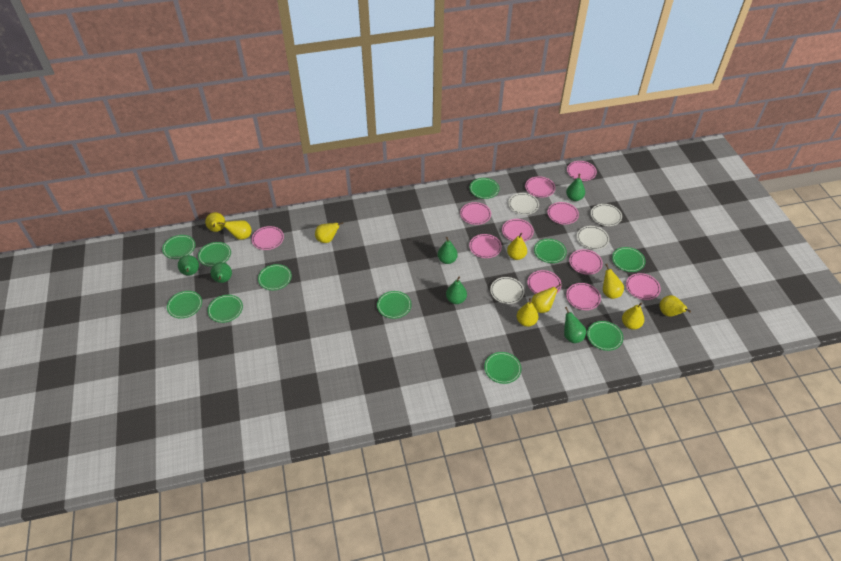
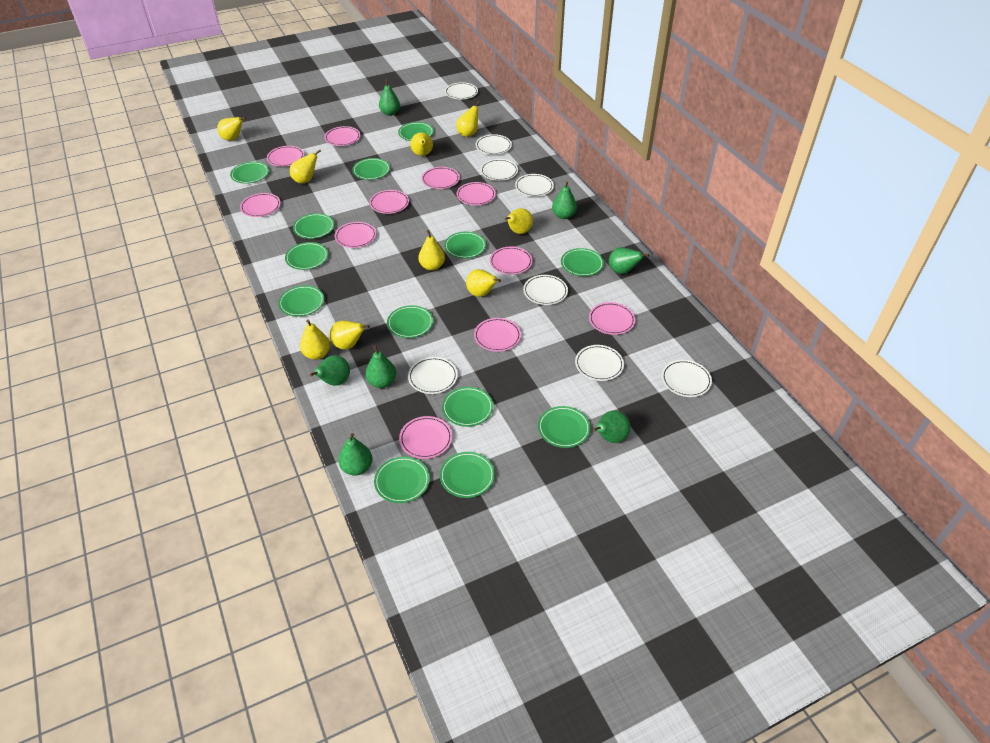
green pear: [178,255,199,276] [211,262,232,283] [437,237,458,264] [446,276,467,304] [564,307,586,343] [566,174,585,201] = 6 -> [310,355,350,386] [338,433,373,476] [365,345,396,388] [379,79,400,116] [552,181,577,219] [593,410,630,443] [609,247,649,274] = 7
green plate: [162,235,195,259] [167,291,202,319] [198,242,231,267] [208,295,243,323] [258,264,292,290] [377,291,412,319] [469,178,500,199] [484,352,522,384] [534,239,567,263] [587,321,623,351] [612,247,646,272] = 11 -> [230,162,269,184] [278,285,324,317] [285,242,328,270] [293,213,334,239] [352,158,390,180] [374,457,430,503] [387,305,434,338] [398,122,434,141] [440,452,495,498] [442,387,493,427] [444,232,486,259] [538,406,591,448] [561,248,604,276] = 13
white plate: [490,277,524,304] [508,193,539,215] [577,226,609,250] [591,204,622,226] = 4 -> [408,357,458,394] [445,82,478,99] [476,134,512,155] [480,159,518,181] [515,174,554,197] [523,275,568,305] [575,345,624,381] [662,360,712,397] = 8

